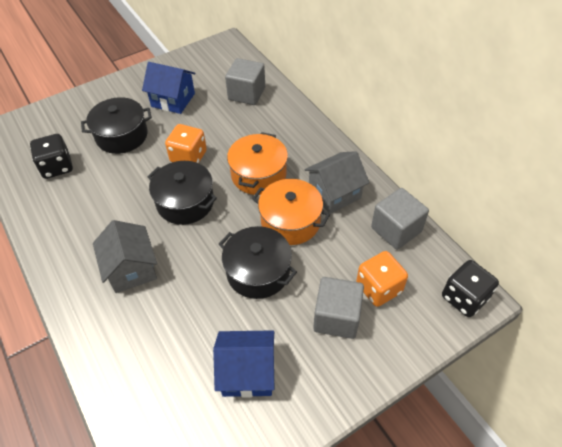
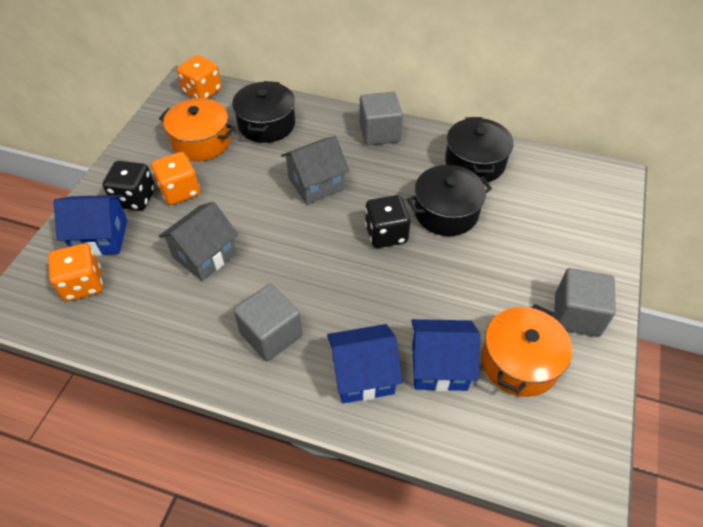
blue house: [142,62,195,114] [213,331,274,398] = 2 -> [53,195,128,256] [327,324,403,404] [411,319,480,391] = 3
orange dice: [165,124,207,163] [356,251,408,307] = 2 -> [48,243,103,301] [151,152,200,205] [177,55,222,99] = 3

